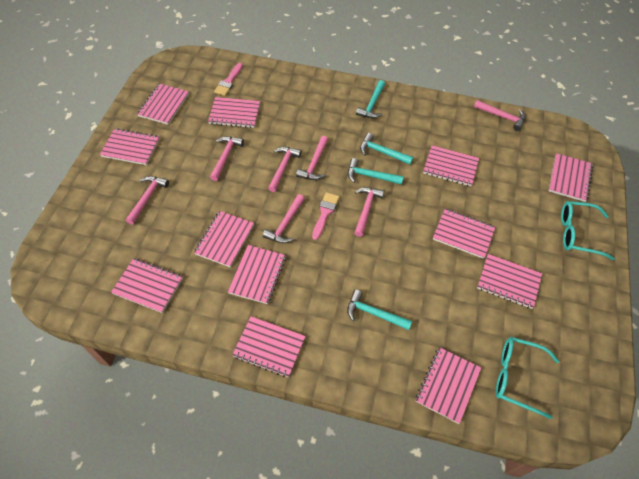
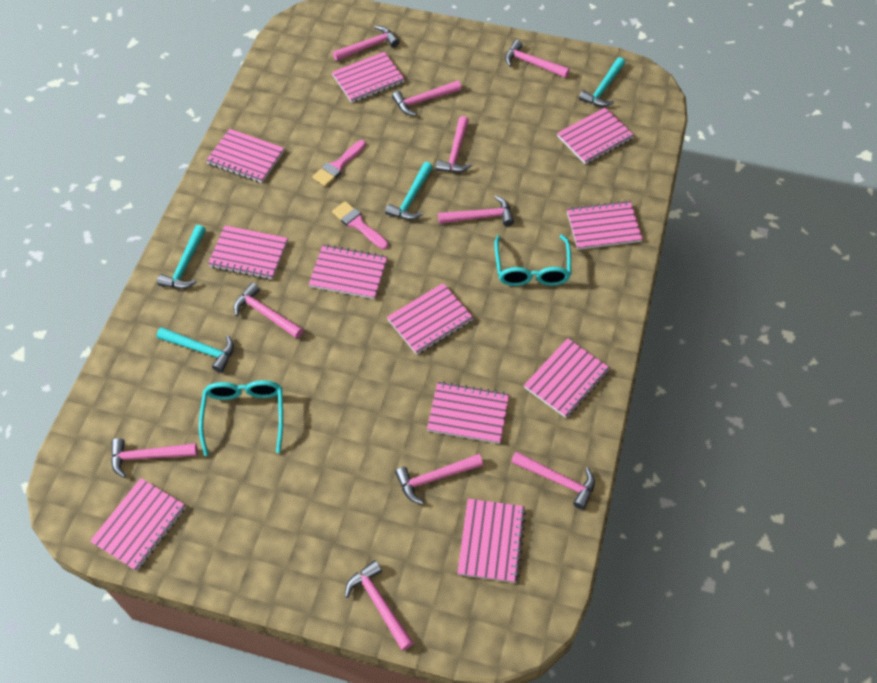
pink hammer: [126,176,169,224] [210,136,244,181] [263,194,305,243] [268,147,302,192] [296,136,328,180] [354,187,384,237] [474,100,525,131] = 7 -> [111,438,198,478] [234,283,303,339] [333,26,399,61] [345,560,414,651] [392,80,461,116] [395,454,483,504] [436,116,472,173] [438,195,514,226] [505,40,570,78] [511,451,595,510] = 10
pink notebook: [100,128,160,165] [111,258,183,313] [137,84,189,124] [194,211,254,267] [208,97,260,128] [228,245,286,304] [232,316,306,377] [416,347,481,424] [423,145,479,187] [433,208,495,259] [477,254,542,309] [549,153,593,202] = 12 -> [90,478,186,571] [206,129,284,183] [208,225,288,279] [309,244,387,299] [332,52,405,103] [387,283,474,355] [427,381,509,444] [457,499,526,583] [524,338,610,418] [557,107,634,164] [567,201,643,250] = 11

